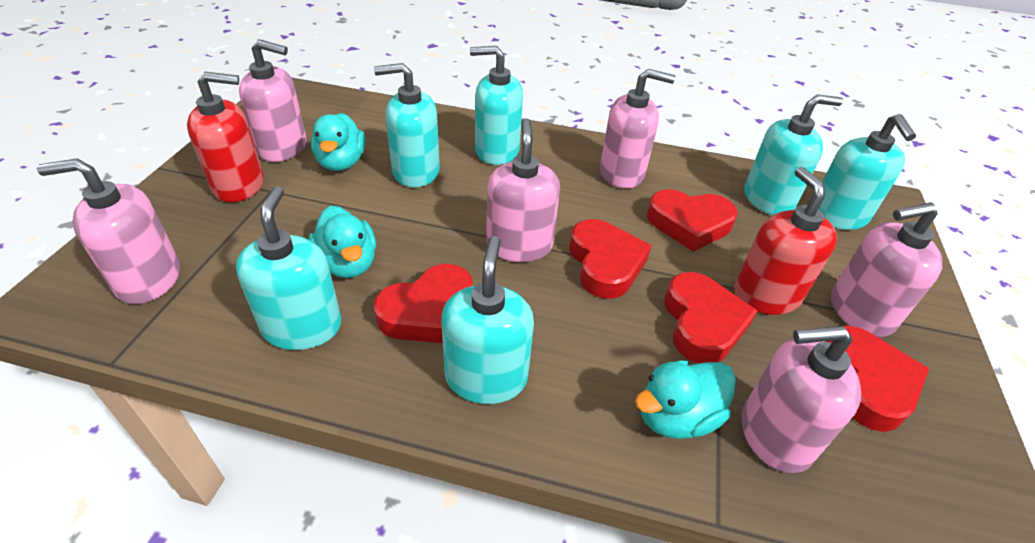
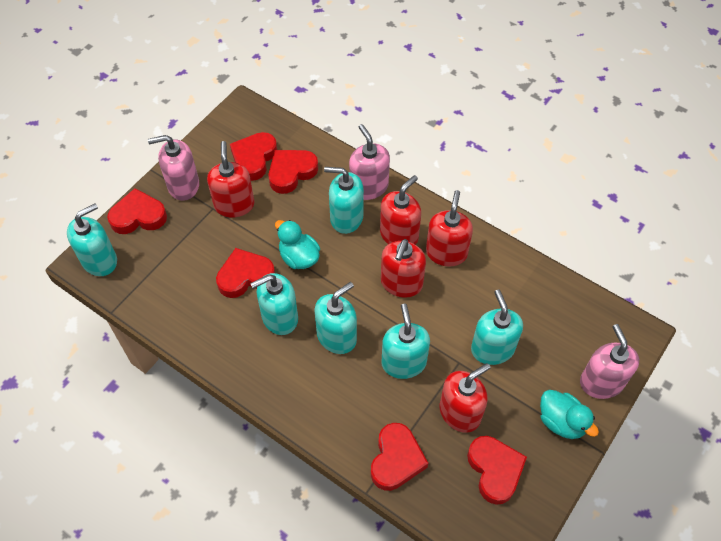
pink soap dispenser: [37,158,180,304] [239,39,307,162] [486,118,560,262] [600,69,675,189] [742,326,861,473] [831,202,942,337] = 6 -> [148,135,199,201] [349,124,390,200] [580,324,639,399] = 3
red heart: [374,264,472,343] [569,219,652,299] [647,189,738,252] [664,272,757,363] [825,325,929,432] = 5 -> [107,188,167,234] [216,248,275,298] [230,132,277,181] [269,150,318,194] [371,423,428,491] [467,436,527,505] = 6
red soap dispenser: [187,72,264,202] [734,167,837,315] = 2 -> [207,141,255,217] [380,175,421,245] [381,239,426,298] [426,190,473,267] [440,363,490,433] = 5
turquoise duck: [309,206,376,278] [311,113,366,171] [635,360,736,439] = 3 -> [275,220,320,269] [540,390,599,439] = 2

